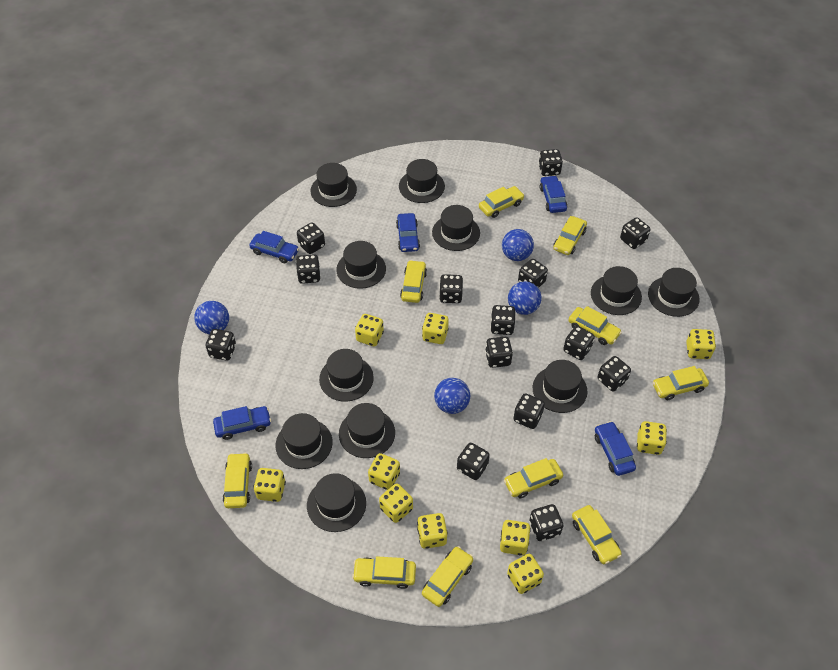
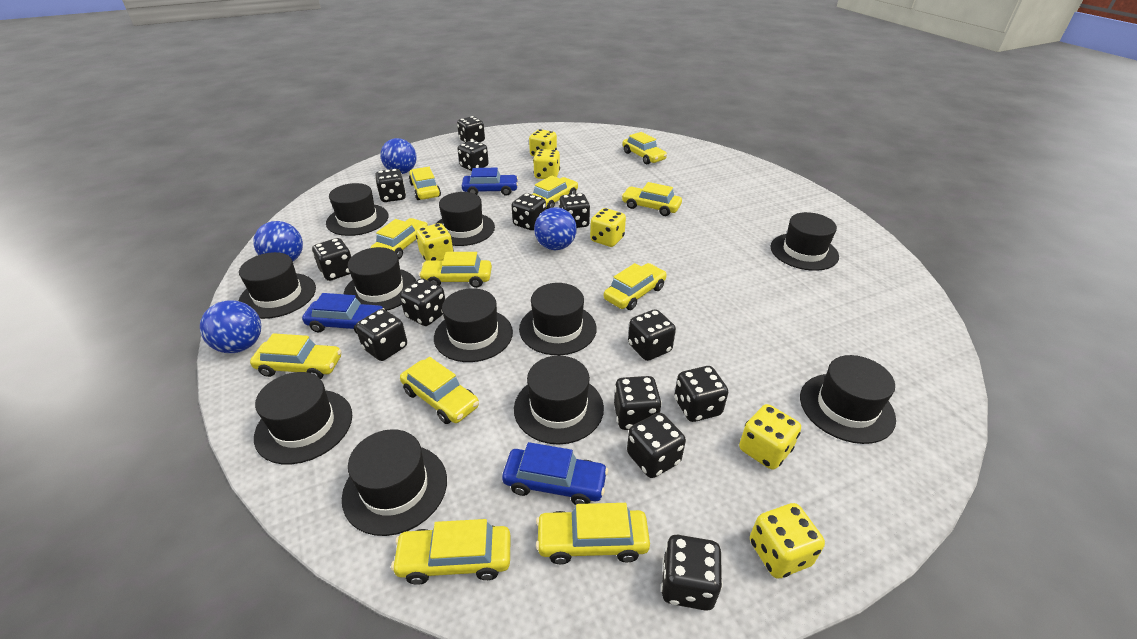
black dice: [206,329,236,361] [296,254,321,284] [297,222,325,254] [439,274,463,303] [457,443,490,480] [485,337,513,368] [490,305,516,335] [513,393,545,429] [518,259,548,288] [529,504,564,541] [538,149,563,176] [563,326,595,360] [598,356,631,391] [620,217,650,249] = 14 -> [312,238,351,281] [356,309,407,361] [375,169,406,202] [400,278,445,326] [457,116,485,143] [458,140,489,171] [512,193,546,230] [559,193,590,228] [614,376,662,430] [627,413,686,478] [628,309,676,361] [661,535,723,611] [674,366,728,422] = 13
blue car: [213,406,271,440] [249,231,299,263] [396,213,420,252] [540,175,567,213] [595,421,636,476] = 5 -> [302,293,385,333] [462,168,518,196] [502,442,608,505] = 3
yellow car: [223,453,252,508] [352,556,416,589] [400,260,427,303] [422,546,473,607] [479,186,525,218] [504,458,563,498] [553,216,587,255] [569,306,622,345] [572,505,622,564] [653,366,709,400] = 10 -> [250,333,342,379] [371,218,428,259] [391,519,511,585] [400,357,479,424] [409,167,441,200] [419,252,492,288] [532,175,578,209] [536,503,650,564] [604,263,667,310] [621,182,682,216] [622,132,667,164] = 11
yellow dice: [253,468,286,502] [355,314,384,346] [368,453,400,490] [379,484,413,523] [417,513,448,549] [422,313,449,344] [500,520,531,556] [507,554,544,594] [637,421,667,455] [686,329,716,359] = 10 -> [416,223,454,261] [529,129,557,156] [533,149,560,179] [590,208,626,247] [739,404,801,470] [750,503,825,579] = 6

